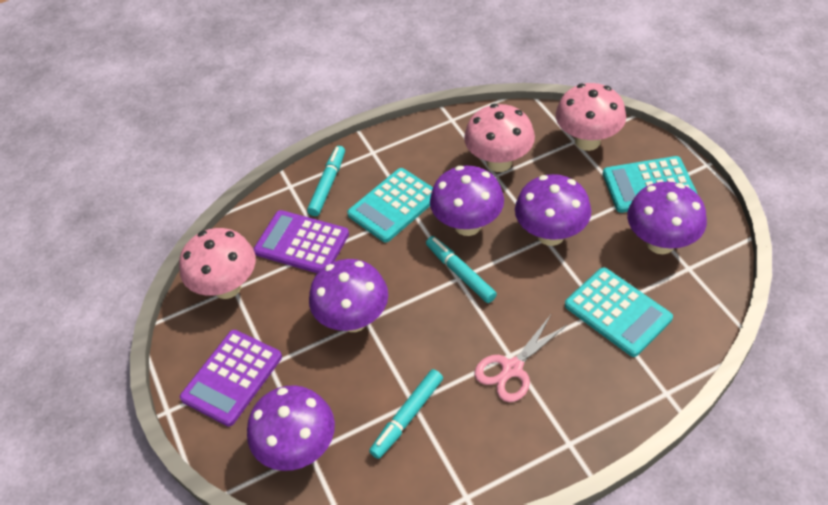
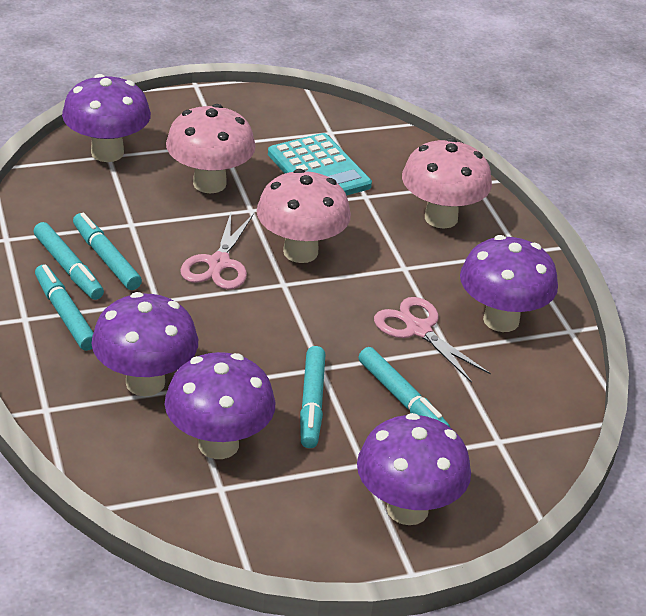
pink scissors: [475,315,568,402] = 1 -> [180,213,254,290] [374,297,491,383] = 2
purple calculator: [180,330,282,427] [254,210,349,274] = 2 -> none = 0
turquoise calculator: [347,168,433,243] [565,267,673,357] [603,156,698,213] = 3 -> [268,133,372,196] = 1
turquoise marker: [307,146,345,216] [369,369,443,459] [426,236,497,303] = 3 -> [34,222,104,300] [35,265,94,351] [73,213,142,290] [300,346,325,448] [358,347,450,427] = 5

